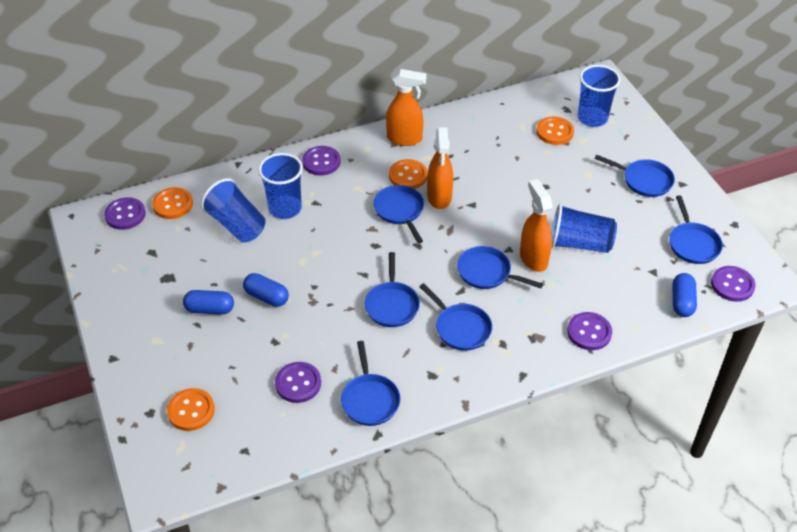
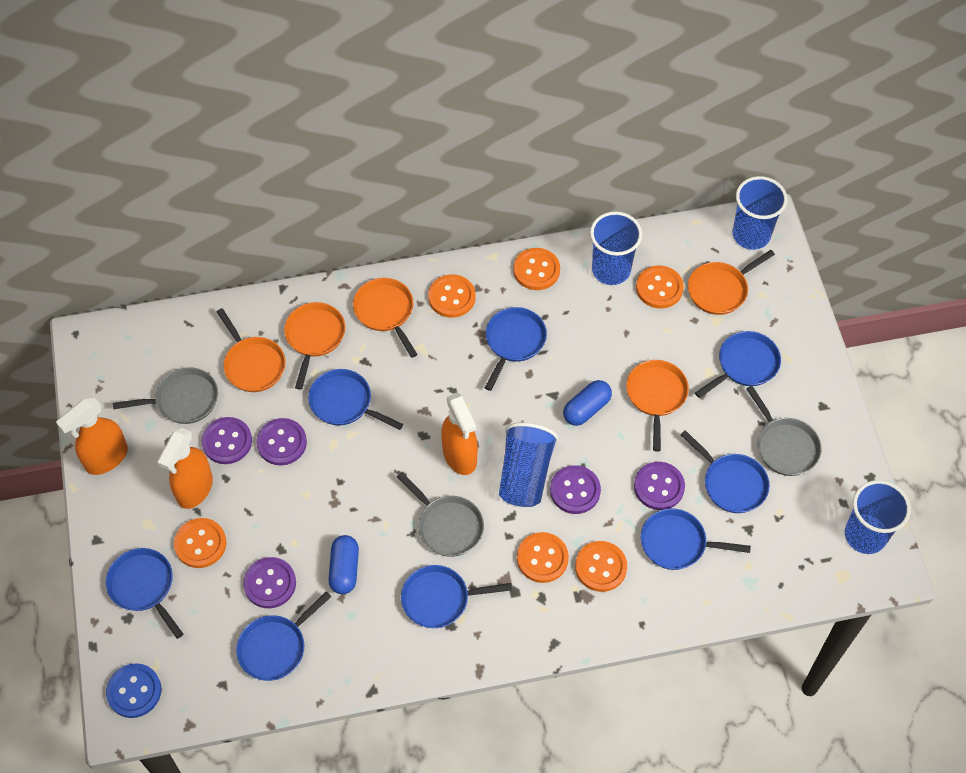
blue button: none = 0 -> [106,663,161,718] = 1
blue capsule: [183,290,234,315] [243,273,289,307] [672,273,697,317] = 3 -> [329,535,359,594] [563,380,612,426] = 2
blue pan: [341,341,400,426] [365,252,420,327] [374,185,424,243] [419,283,492,351] [457,246,543,289] [594,155,675,197] [669,195,723,264] = 7 -> [106,548,183,639] [236,591,332,681] [308,369,403,430] [401,565,512,628] [485,307,547,391] [641,508,751,570] [680,430,770,513] [695,331,781,398] = 8
grey pan: none = 0 -> [113,367,218,424] [397,472,484,557] [746,386,821,476] = 3
orange button: [152,187,193,219] [167,388,215,431] [389,159,428,189] [536,117,574,145] = 4 -> [174,518,226,568] [428,274,476,318] [513,248,560,290] [517,532,569,583] [575,541,627,592] [636,265,684,309] = 6
orange pan: none = 0 -> [217,308,286,392] [284,302,345,389] [353,278,418,358] [626,360,689,452] [688,250,775,315] = 5

